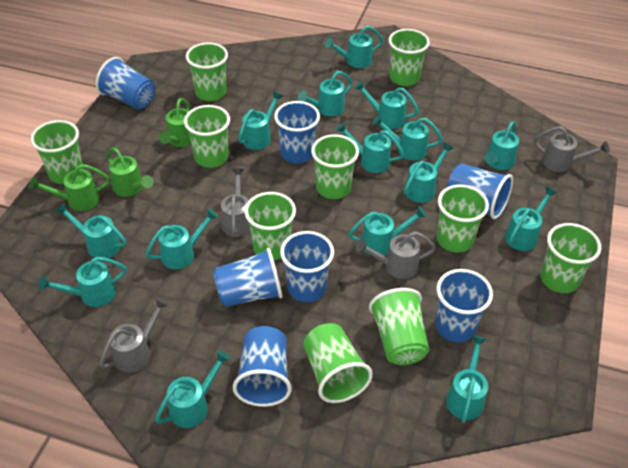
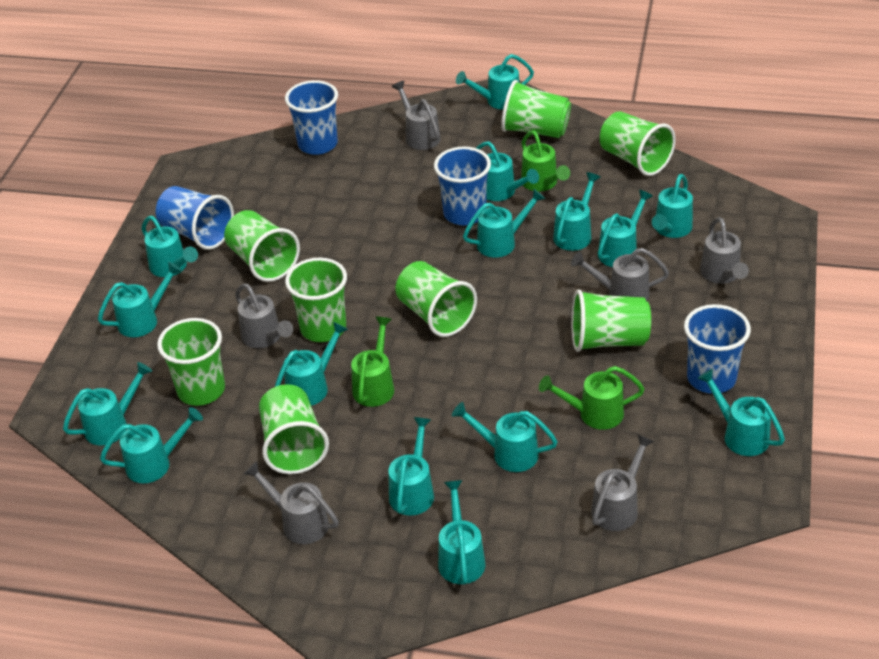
blue cup: [96,57,155,110] [213,248,282,307] [233,326,292,407] [274,101,320,163] [280,231,334,302] [435,269,493,342] [447,163,513,219] = 7 -> [156,186,234,250] [285,80,338,155] [434,146,491,225] [684,304,751,394] = 4
green cup: [30,120,84,184] [184,105,230,168] [186,42,228,101] [244,192,296,260] [303,323,373,403] [311,134,359,199] [369,288,429,365] [388,29,430,86] [437,185,489,252] [540,223,601,293] = 10 -> [157,318,225,406] [224,210,300,282] [259,384,329,474] [285,257,347,342] [395,261,477,337] [501,80,571,138] [571,289,651,352] [600,111,676,176] = 8
grey watering can: [99,297,169,373] [221,168,251,237] [355,231,436,279] [534,126,610,172] = 4 -> [235,284,293,348] [244,461,339,544] [392,81,441,150] [571,248,669,301] [591,434,655,531] [700,217,749,284] = 6

